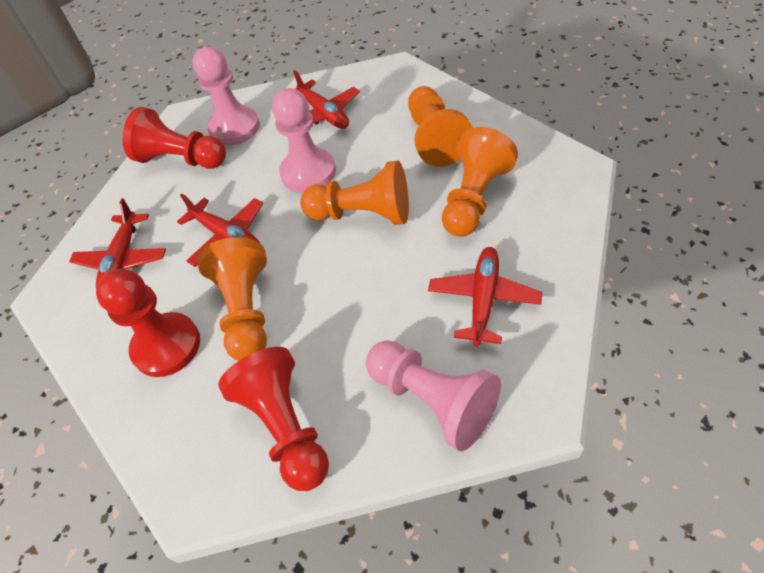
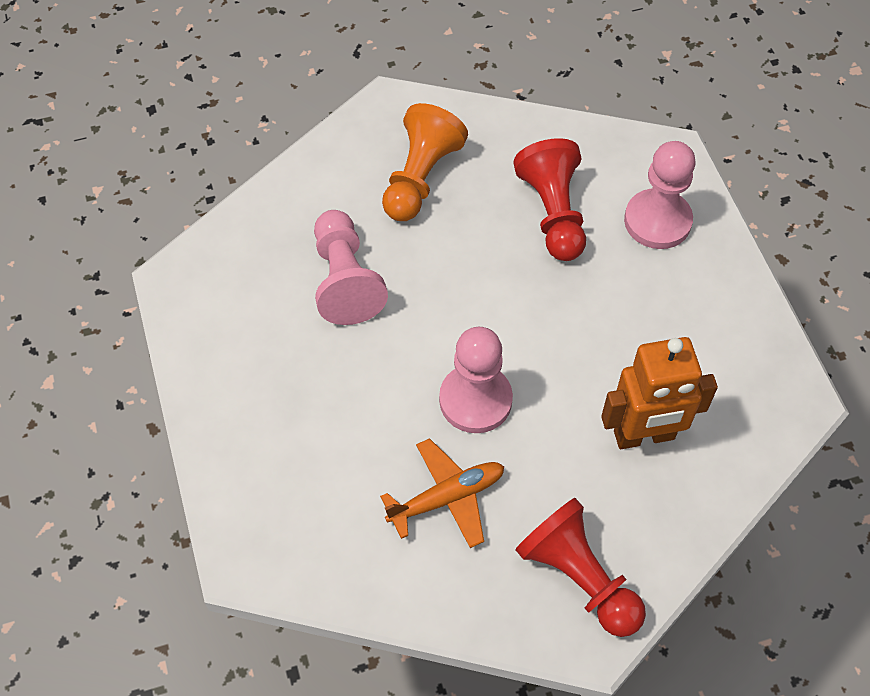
orange pawn: [198,237,267,361] [300,160,409,225] [408,86,473,167] [442,127,518,237] = 4 -> [382,103,468,221] = 1
orange plane: none = 0 -> [380,438,505,548] = 1
orange robot: none = 0 -> [601,337,718,449] = 1
red pawn: [96,269,200,377] [122,107,226,169] [218,347,329,491] = 3 -> [513,138,586,261] [515,498,646,637] = 2
red plane: [69,198,166,289] [177,193,263,267] [293,70,360,129] [428,247,542,347] = 4 -> none = 0

